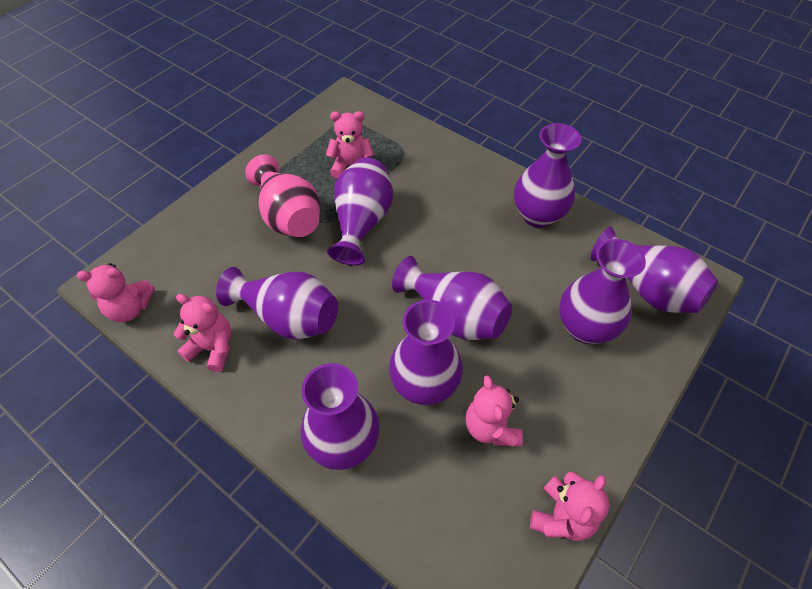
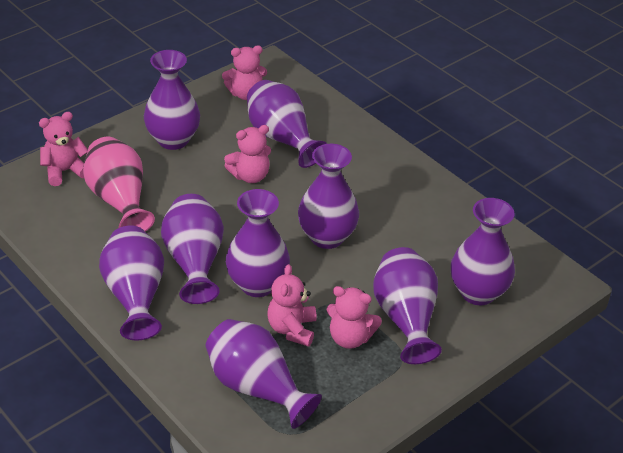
purple vase: [216,267,338,340] [301,363,380,470] [327,158,393,266] [389,300,463,405] [392,256,512,340] [514,123,581,228] [559,239,646,344] [591,227,718,313] = 8 -> [99,226,164,340] [144,50,200,150] [161,194,224,304] [206,319,322,429] [226,189,290,297] [247,80,327,168] [298,144,359,249] [373,247,442,364] [451,198,515,305] = 9

